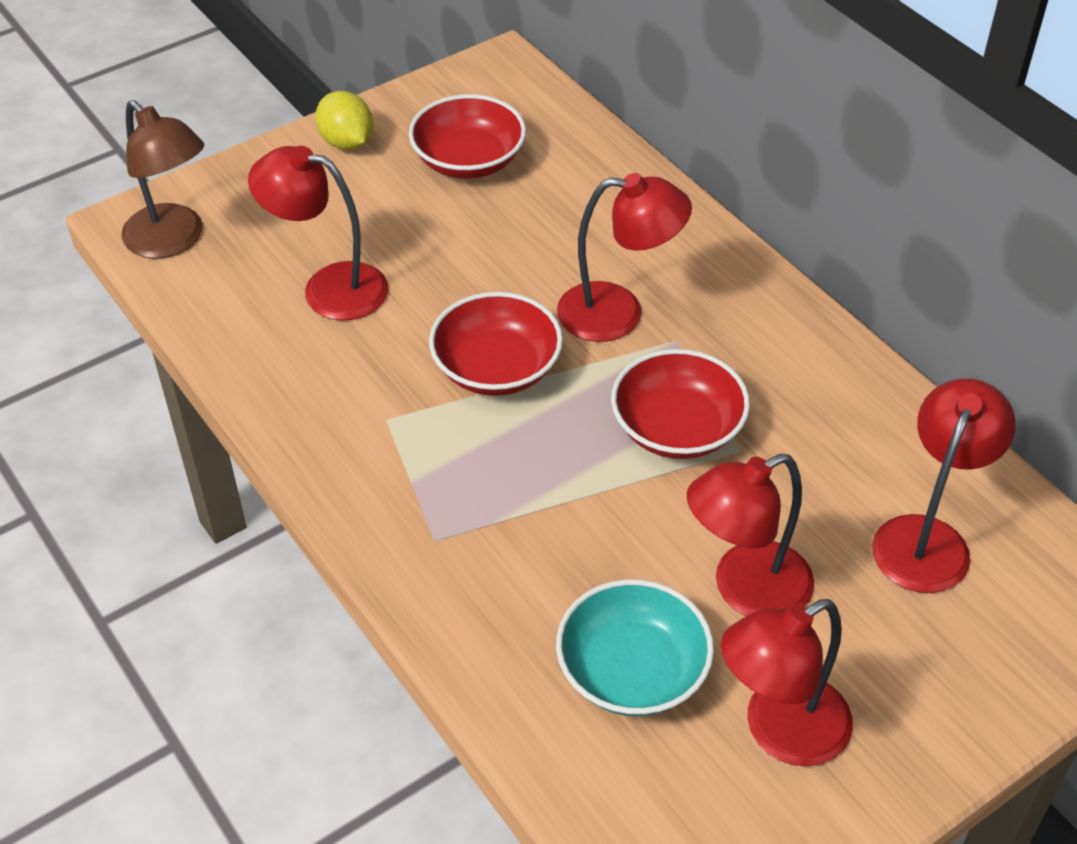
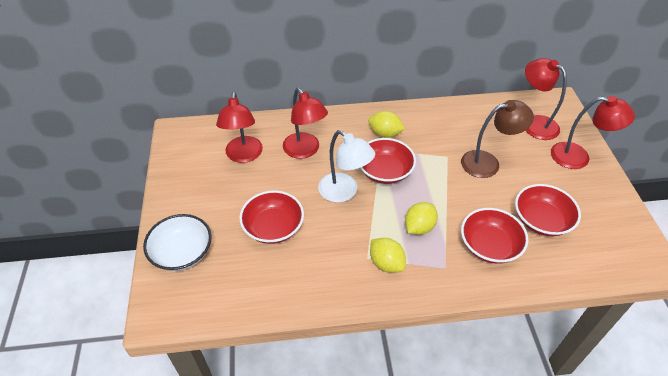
red bowl: [409,94,526,179] [429,292,563,396] [611,349,750,459] = 3 -> [239,190,304,244] [360,138,416,184] [461,208,528,264] [515,184,581,236] = 4
red lamp: [248,146,388,321] [557,173,692,342] [687,454,814,616] [721,599,853,766] [872,379,1016,593] = 5 -> [216,92,263,163] [283,88,328,159] [525,58,567,140] [551,96,635,169] = 4
turquoise bowl: [556,579,714,716] = 1 -> none = 0
white bowl: none = 0 -> [143,214,212,271] = 1
white lamp: none = 0 -> [318,130,375,203] = 1
yellow lemon: [315,91,373,150] = 1 -> [368,111,405,138] [370,238,406,273] [405,202,438,235] = 3

